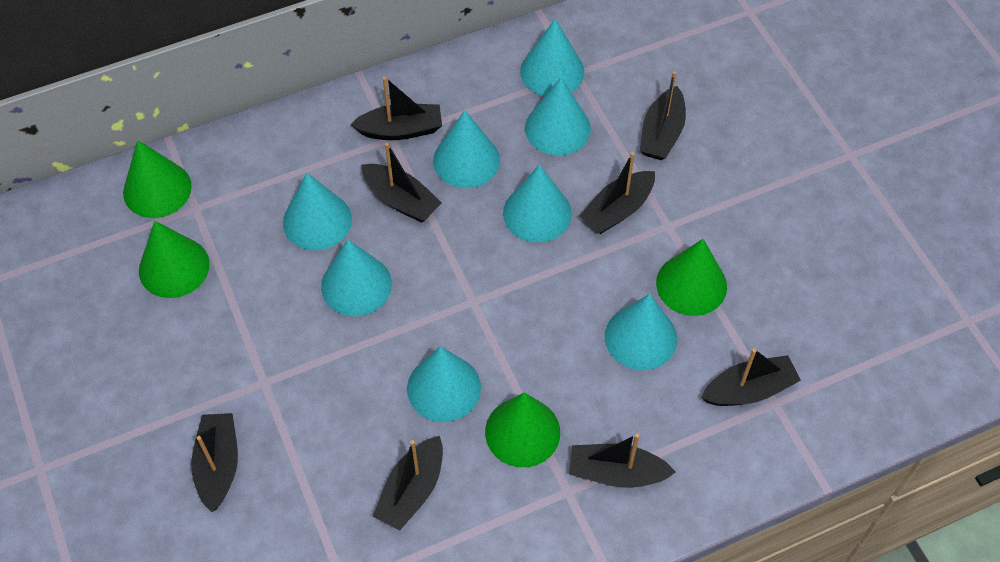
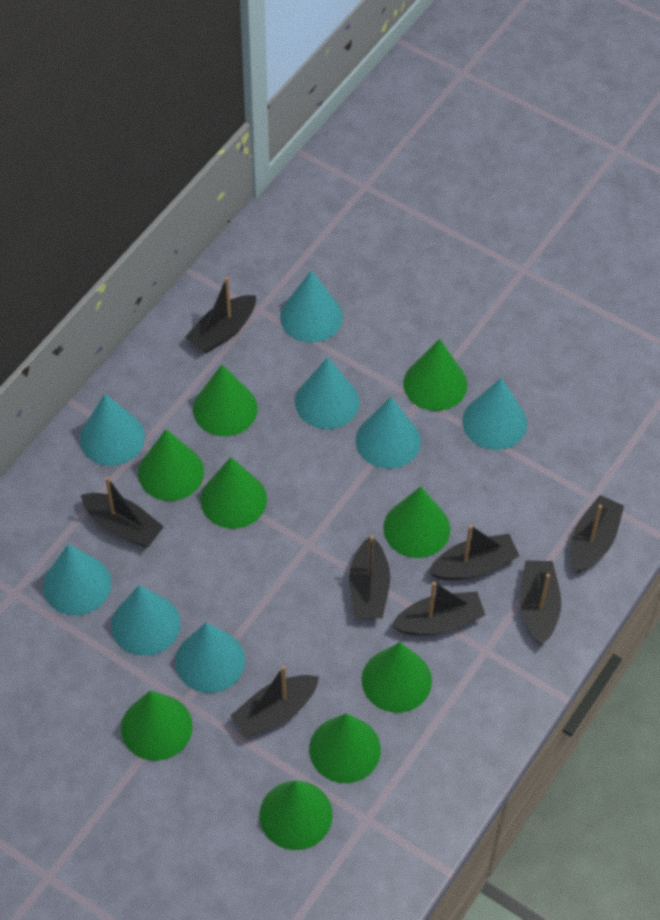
green cone: [123,140,192,218] [139,221,210,298] [485,392,560,467] [656,239,727,316] = 4 -> [121,690,193,761] [138,429,204,501] [193,364,258,436] [200,457,267,529] [259,781,333,850] [309,713,381,783] [362,642,432,713] [383,487,450,558] [403,339,467,411] = 9

